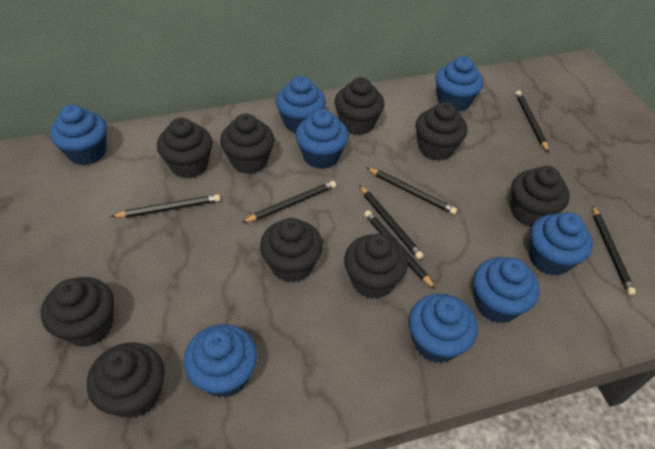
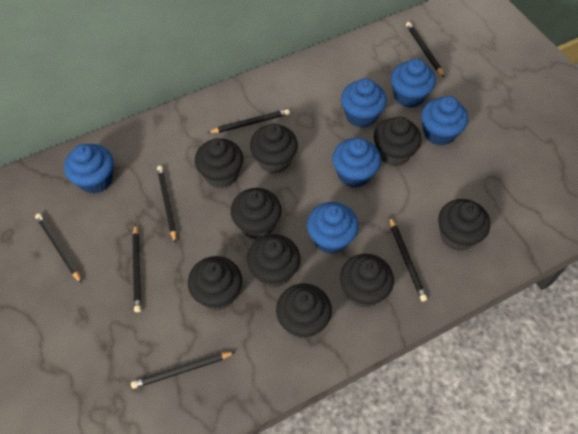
blue cupcake: [50,104,107,165] [183,324,257,398] [276,76,326,133] [295,109,348,169] [409,293,478,363] [436,56,483,112] [473,257,540,323] [529,212,593,275] = 8 -> [64,144,114,194] [307,202,359,254] [332,138,381,188] [341,78,387,128] [391,58,436,108] [421,96,468,146] = 6

